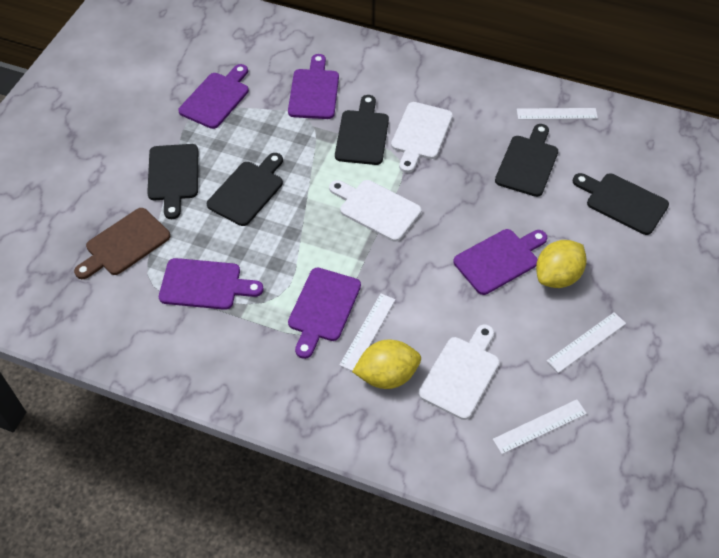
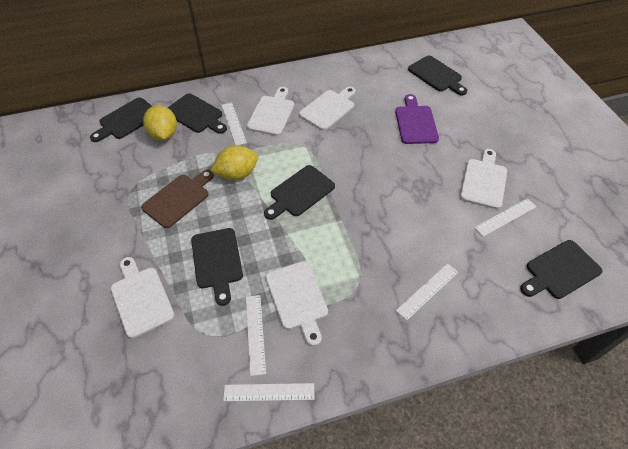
black cutting board: [147,144,198,219] [207,153,283,226] [335,95,389,165] [495,124,558,197] [572,173,669,235] = 5 -> [90,98,152,142] [168,93,227,134] [191,228,243,306] [264,165,335,220] [408,56,467,95] [520,240,602,299] = 6
purple cutting board: [159,258,263,310] [178,64,249,129] [288,54,339,119] [288,268,361,359] [453,229,547,295] = 5 -> [395,94,439,144] = 1
white cutting board: [329,180,421,242] [391,102,453,173] [418,324,500,420] = 3 -> [111,257,175,338] [247,87,294,136] [266,261,328,346] [299,87,356,131] [460,149,507,209] = 5
white ruler: [340,294,395,371] [493,399,587,454] [517,108,598,120] [547,312,626,373] = 4 -> [222,103,247,145] [223,383,314,402] [246,295,266,376] [396,263,458,321] [474,198,536,237] = 5

